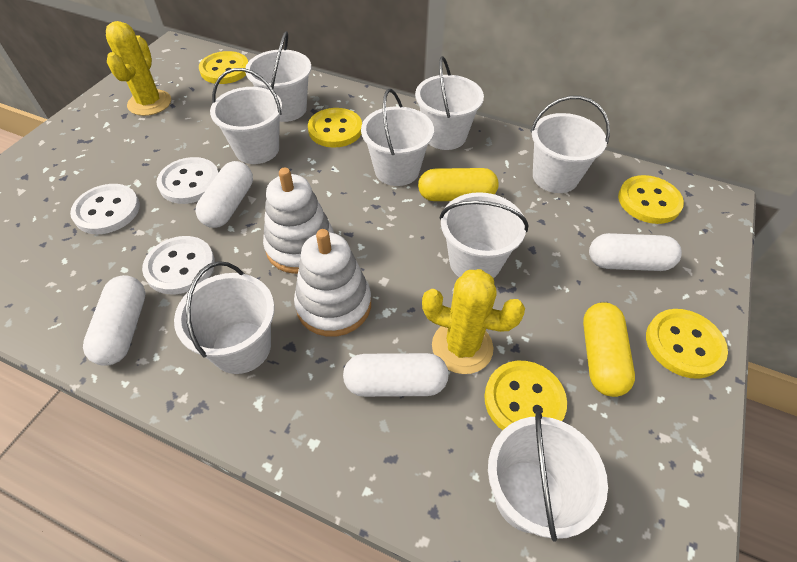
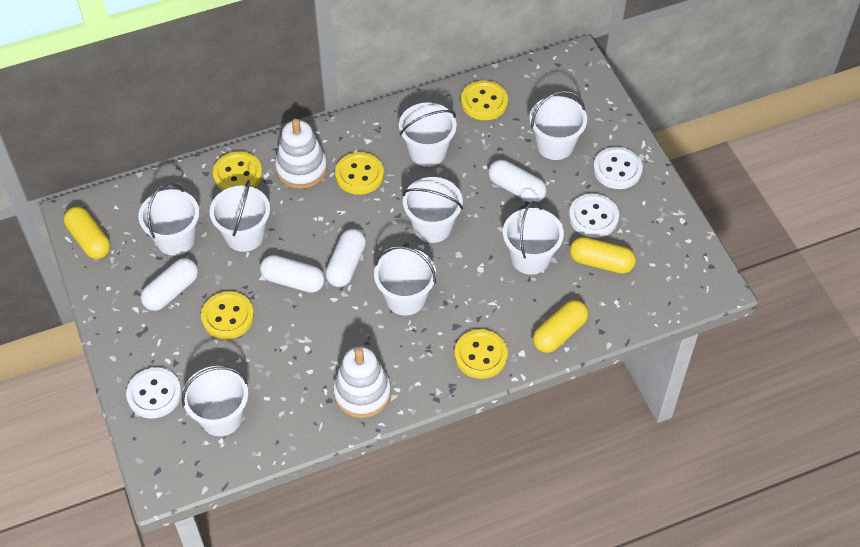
yellow cactus: [106,21,171,116] [422,269,525,374] = 2 -> none = 0
yellow capsule: [418,168,499,201] [583,302,635,397] = 2 -> [64,207,110,259] [533,300,588,353] [570,237,636,274] = 3

